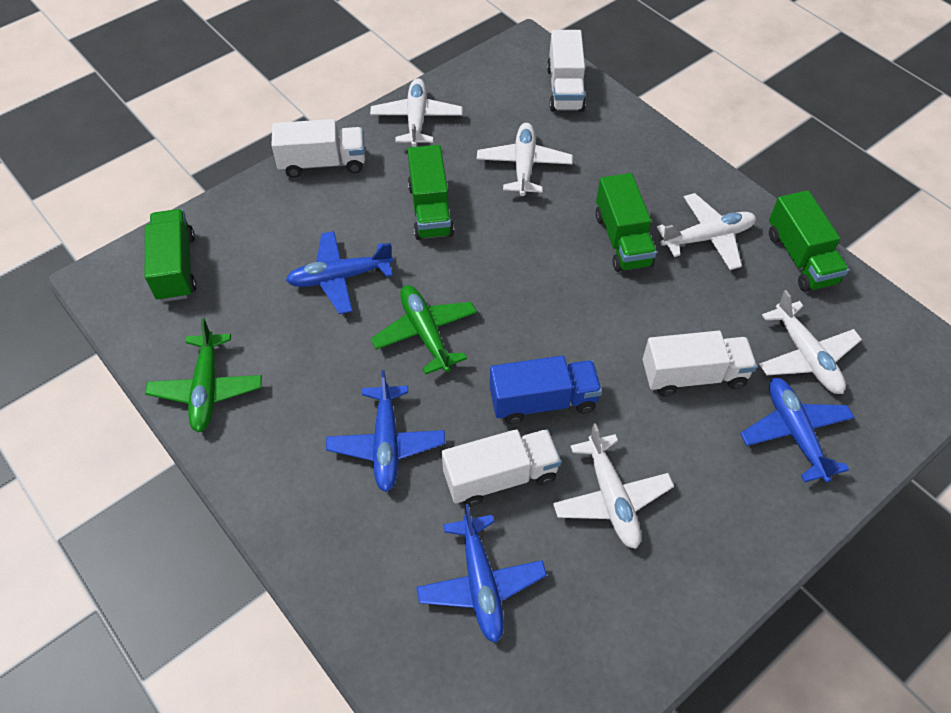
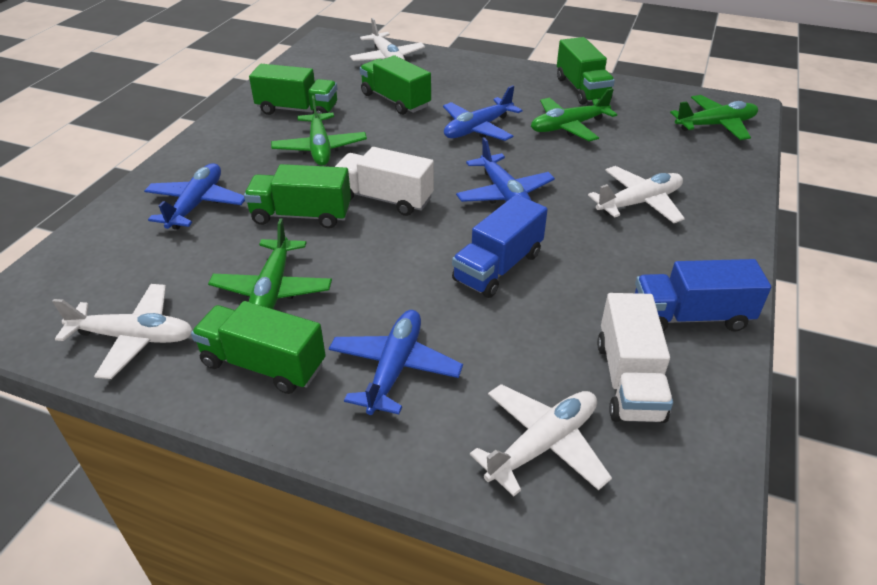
blue truck: [490,356,602,424] = 1 -> [452,194,548,298] [635,259,771,332] = 2
green plane: [145,318,262,432] [371,285,477,375] = 2 -> [208,218,332,309] [271,95,367,166] [531,88,617,141] [670,95,758,140] = 4
green truck: [145,209,196,302] [408,145,454,240] [595,173,657,272] [769,190,849,292] = 4 -> [191,301,326,394] [244,164,351,229] [249,64,337,115] [359,55,431,115] [557,37,615,105] = 5
white plane: [370,78,463,147] [477,123,573,196] [553,423,674,549] [657,193,756,270] [759,290,862,394] = 5 -> [52,284,193,379] [350,18,425,61] [470,384,612,497] [588,166,685,223] = 4
white truck: [272,119,365,178] [442,429,561,507] [547,30,586,112] [643,331,757,397] = 4 -> [335,147,434,216] [597,293,673,423] = 2

